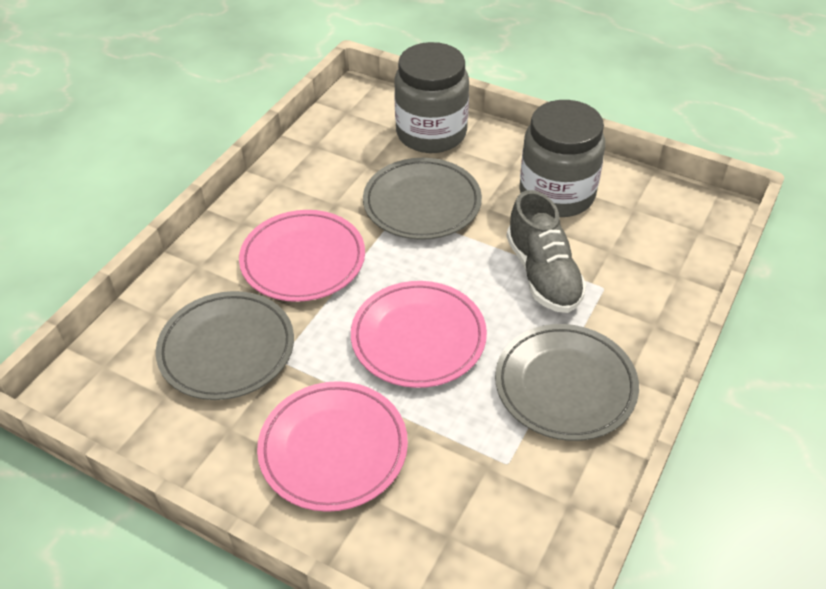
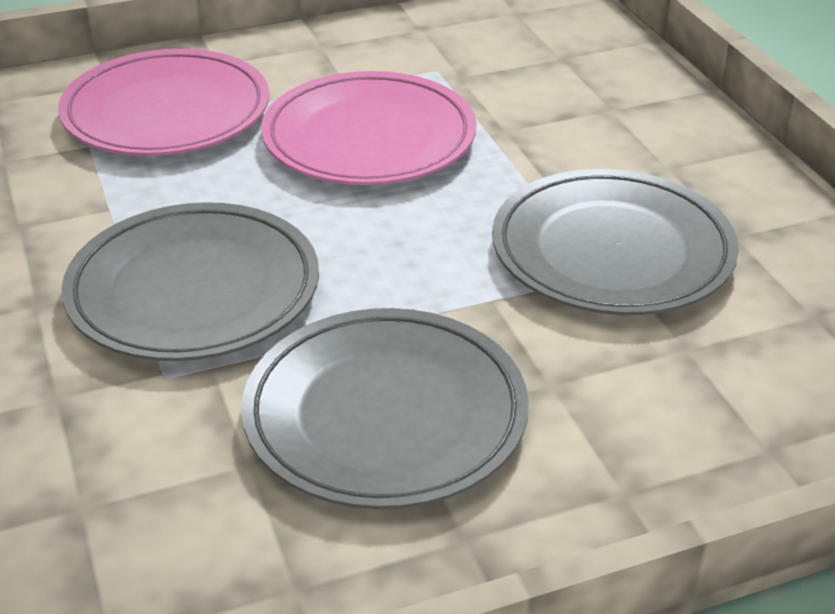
grey jar: [394,42,469,153] [519,100,605,217] = 2 -> none = 0
grey shoe: [506,190,587,313] = 1 -> none = 0
pink plate: [239,210,365,302] [257,381,408,512] [351,281,487,388] = 3 -> [58,49,269,156] [261,71,476,185] = 2

